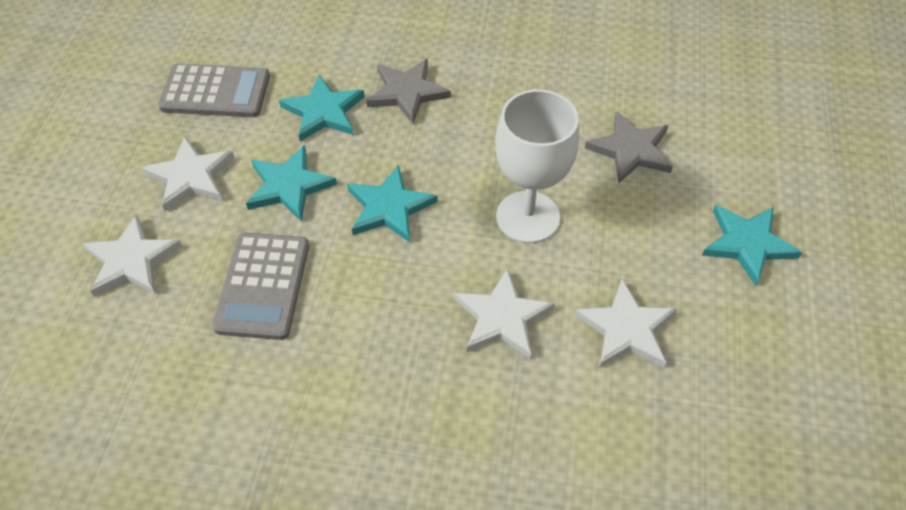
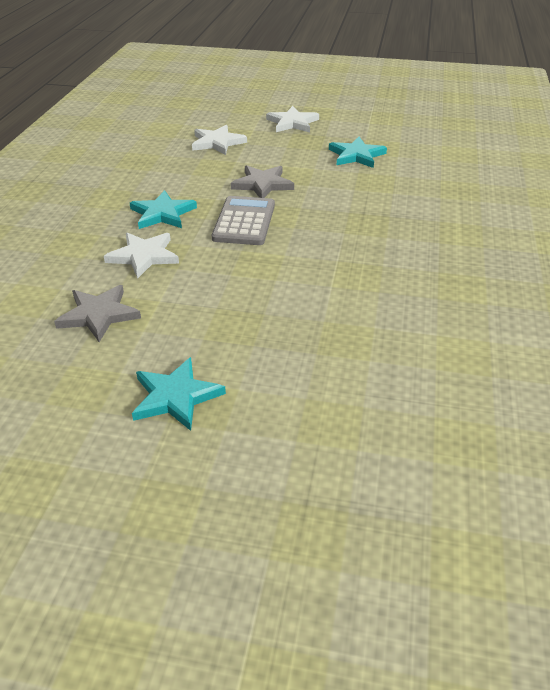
grey calculator: [158,63,270,117] [212,233,309,340] = 2 -> [212,196,275,245] = 1
turquoise star: [246,145,337,222] [279,75,365,142] [347,165,438,243] [702,205,802,286] = 4 -> [130,190,197,229] [132,357,226,431] [329,137,387,168] = 3
white goblet: [495,90,579,243] = 1 -> none = 0
white star: [83,214,182,297] [142,137,234,211] [454,268,555,359] [574,279,677,367] = 4 -> [104,233,179,279] [192,125,247,155] [266,106,319,132] = 3

